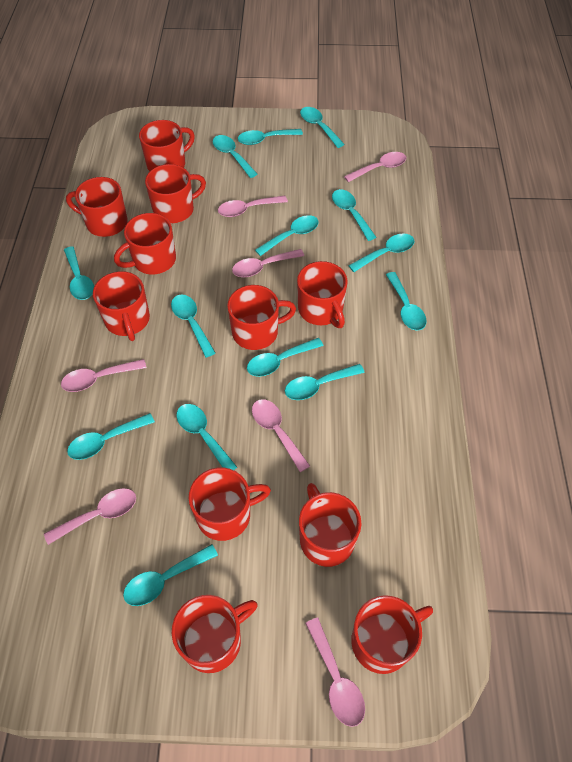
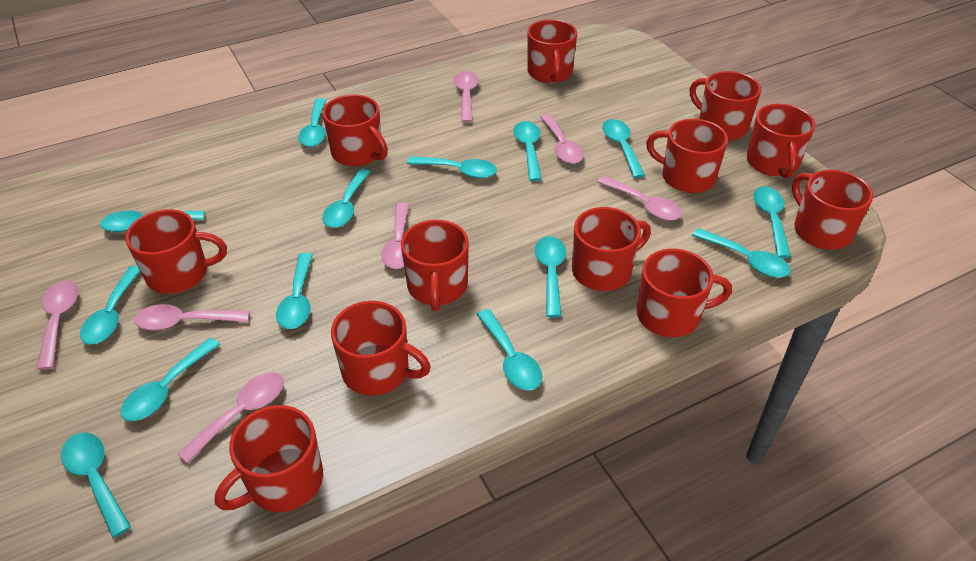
red mug: [66,177,128,237] [93,271,150,341] [114,213,176,275] [139,120,195,172] [145,164,206,223] [172,595,258,673] [189,468,271,541] [227,285,296,350] [297,261,347,328] [299,483,361,567] [351,595,433,674] = 11 -> [125,209,227,294] [215,405,323,512] [322,95,388,166] [331,301,431,396] [401,220,469,311] [527,19,577,83] [572,207,651,291] [637,249,732,337] [646,119,728,193] [690,71,761,140] [747,104,815,178] [792,170,873,250] = 12

